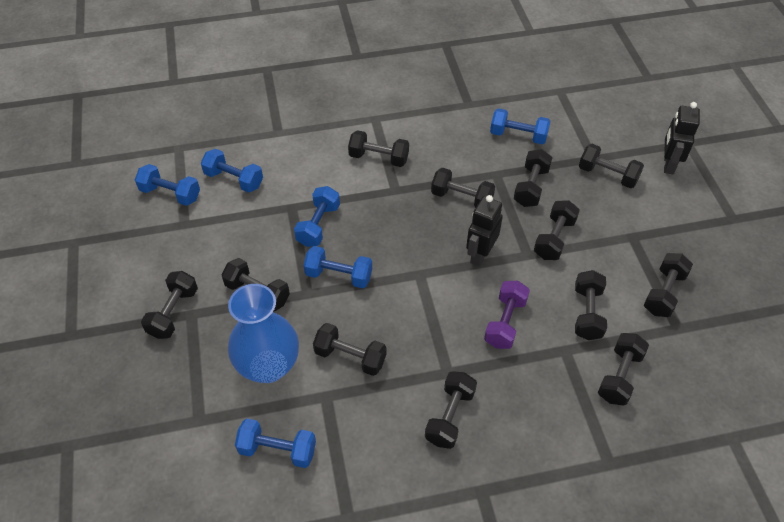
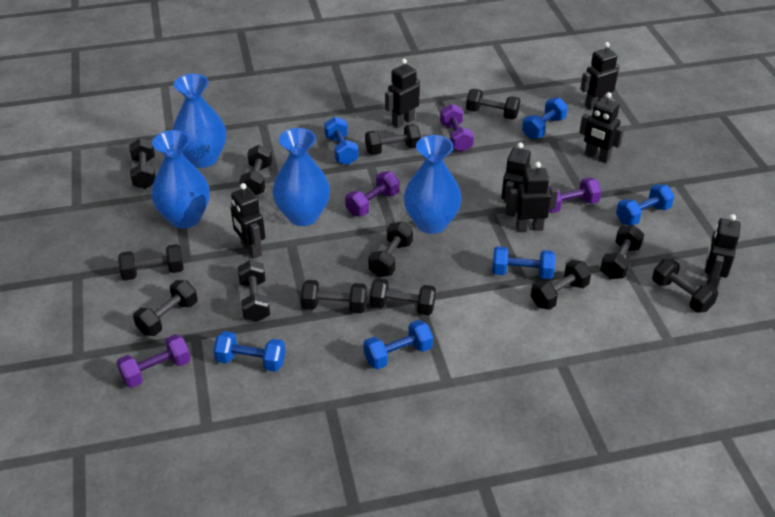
black dumbbell: [141,271,198,339] [222,258,290,311] [313,323,387,376] [348,130,409,167] [425,371,477,449] [431,168,495,208] [514,149,553,207] [534,200,580,260] [575,270,607,340] [579,144,644,188] [598,333,649,406] [644,253,693,317] = 12 -> [118,244,184,280] [130,138,156,189] [133,280,198,336] [238,260,270,322] [239,145,272,195] [301,280,367,313] [365,124,421,155] [368,222,413,277] [370,278,436,315] [466,89,520,119] [530,260,592,310] [600,225,644,279] [652,259,718,313] = 13
black robot: [466,195,503,267] [664,102,700,174] = 2 -> [231,183,265,259] [385,59,420,128] [501,142,531,217] [508,162,558,231] [579,92,624,163] [580,42,619,110] [705,214,741,289] = 7
blue vase: [228,284,299,383] = 1 -> [151,130,209,228] [173,74,226,168] [273,128,330,226] [404,135,462,234] = 4
purple dumbbell: [484,281,530,349] = 1 -> [117,334,191,388] [345,172,400,216] [440,104,474,152] [549,178,602,213] = 4

